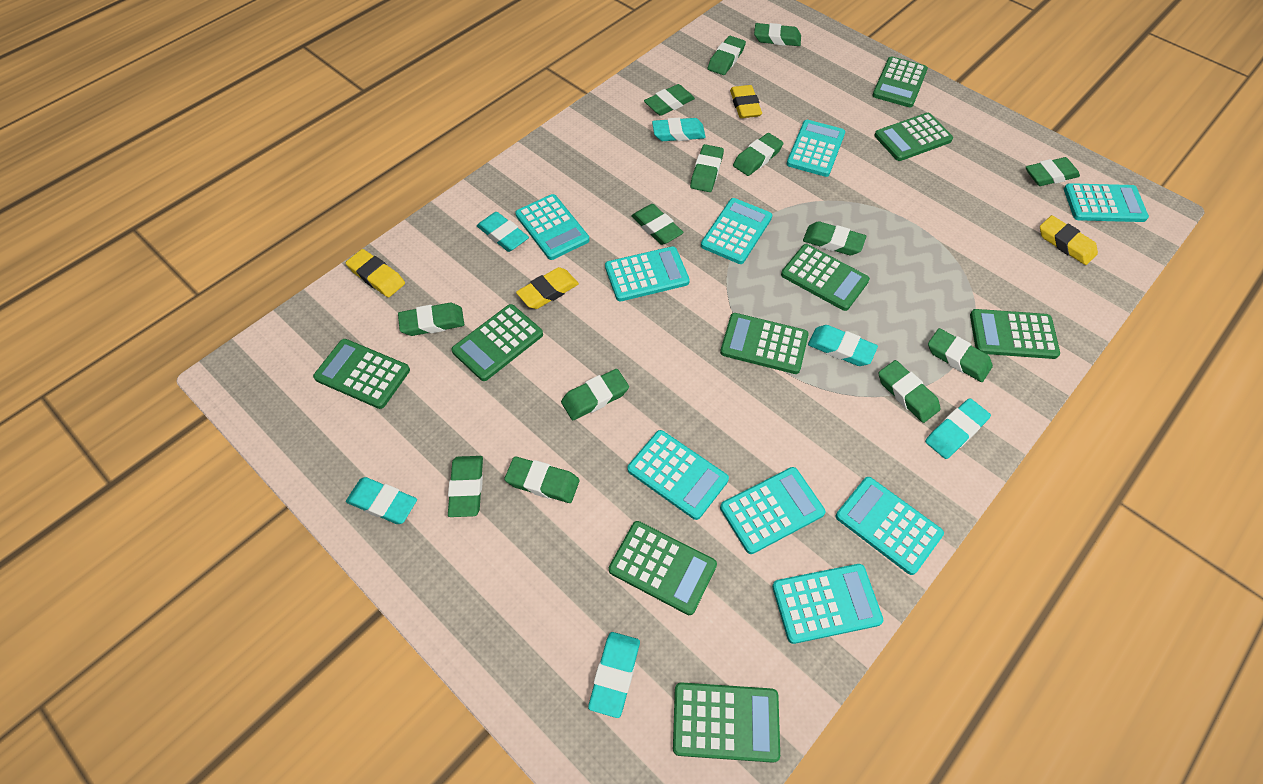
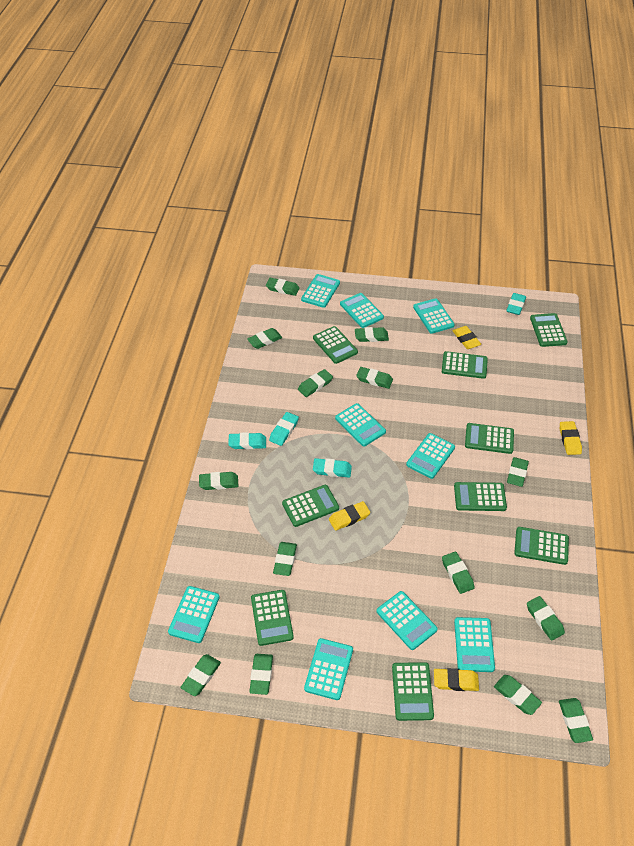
turquoise eraser: [346,477,417,524] [477,212,529,252] [588,632,640,718] [652,118,706,141] [808,325,878,366] [925,398,991,459] = 6 -> [228,432,266,450] [269,412,299,446] [313,458,352,478] [507,293,526,315] = 4

